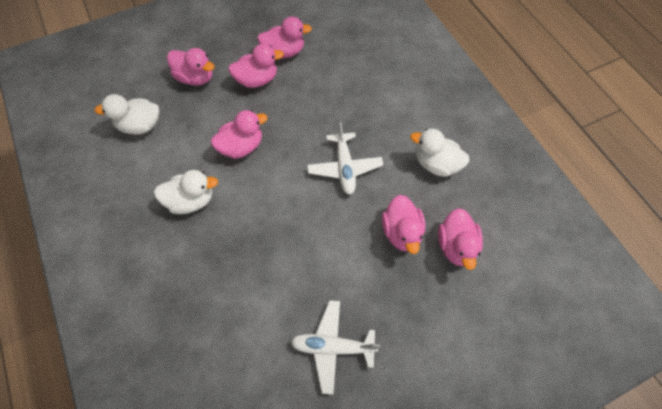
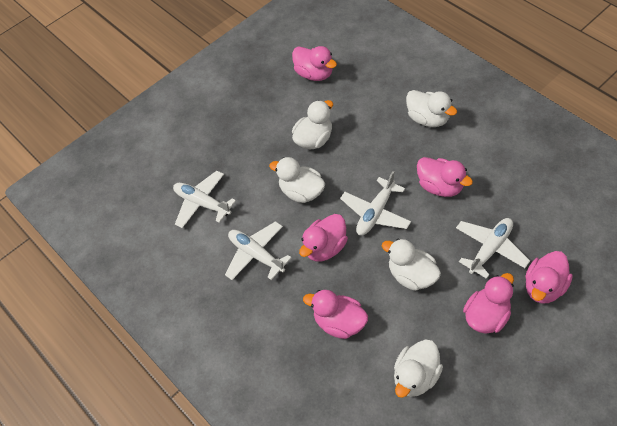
white duck: [94,94,159,135] [154,170,218,214] [410,129,469,177] = 3 -> [269,157,325,203] [292,100,333,149] [382,239,441,291] [394,339,443,398] [406,90,457,127] = 5
white plane: [291,300,380,395] [307,122,383,195] = 2 -> [173,171,236,228] [225,221,292,280] [340,171,411,236] [456,218,530,279] = 4

